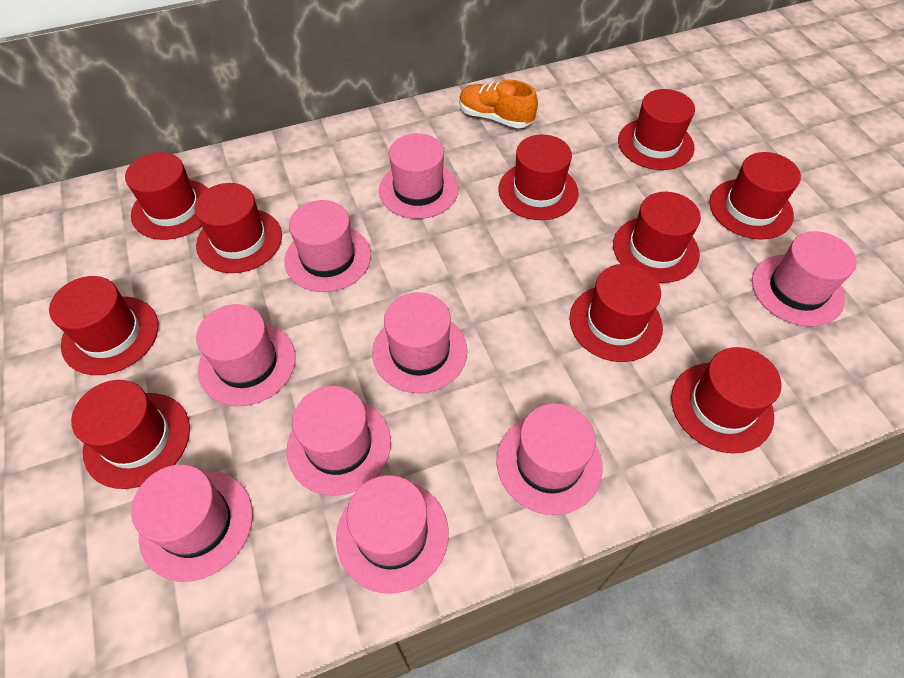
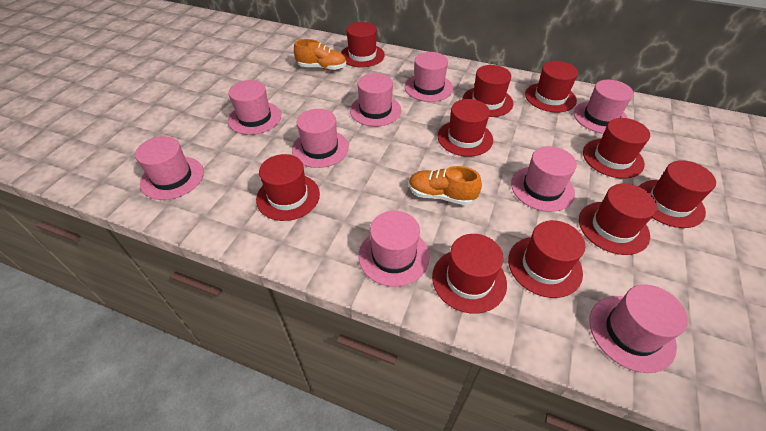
orange shoe: [459,80,538,128] = 1 -> [294,39,346,70] [409,166,482,205] = 2

